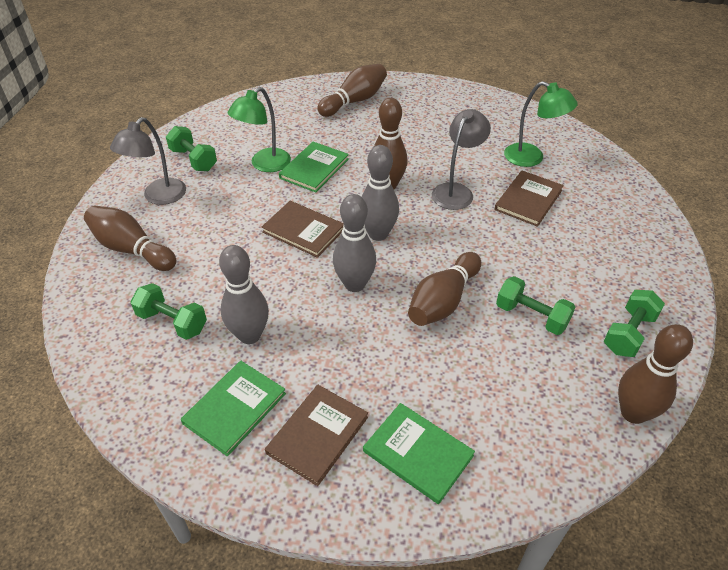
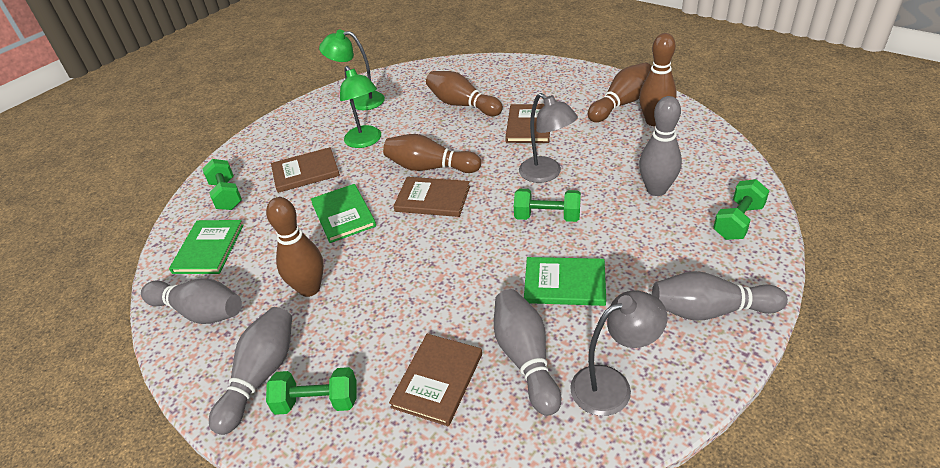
brown book: [262,201,344,258] [265,385,368,486] [495,170,564,227] = 3 -> [271,147,340,193] [389,334,482,426] [393,177,470,217] [505,104,550,143] = 4
grey bowling pin: [219,245,269,344] [333,194,376,292] [362,145,399,241] = 3 -> [141,278,242,324] [209,307,292,435] [494,289,562,416] [639,96,682,196] [652,271,788,321] = 5

